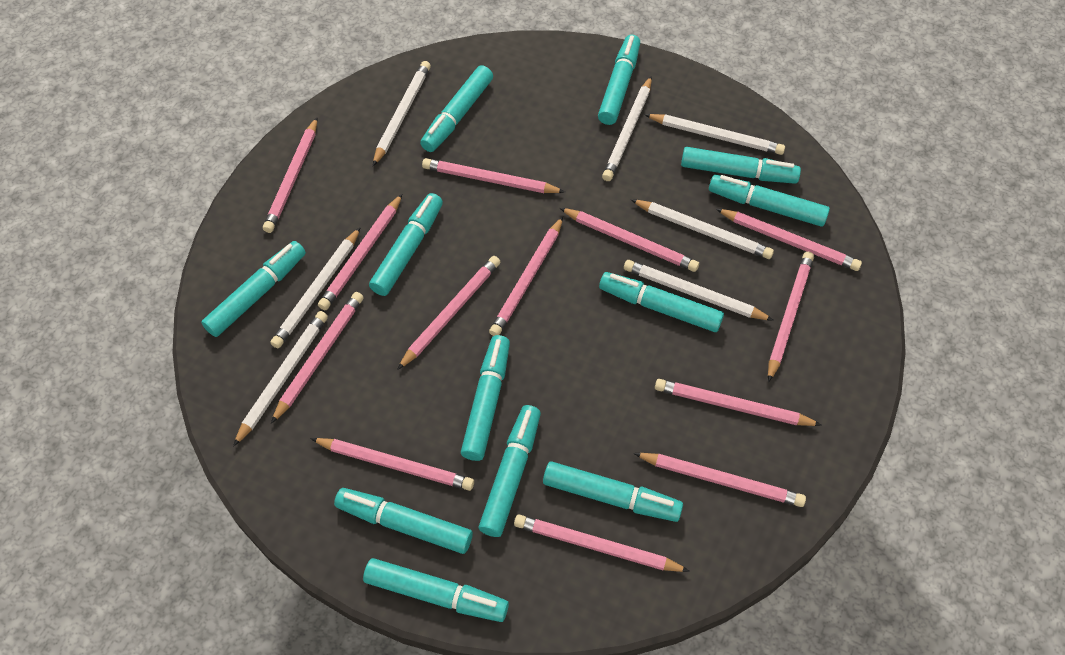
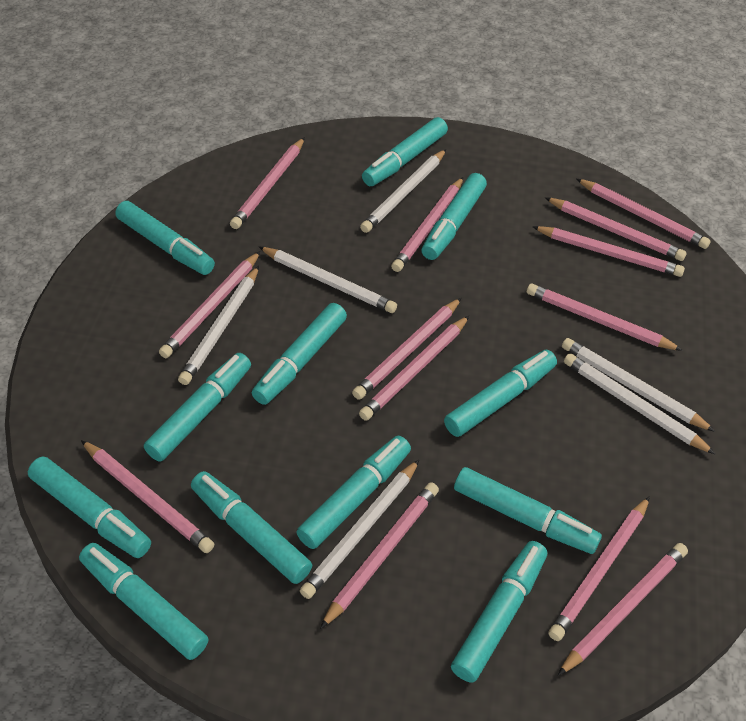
white pencil: [233,311,328,447] [270,227,361,348] [373,61,431,166] [602,76,652,181] [624,260,774,321] [631,199,774,259] [644,114,785,155] = 7 -> [178,266,259,385] [259,247,397,313] [300,460,419,599] [360,149,446,233] [562,338,715,432] [564,353,715,454] = 6

